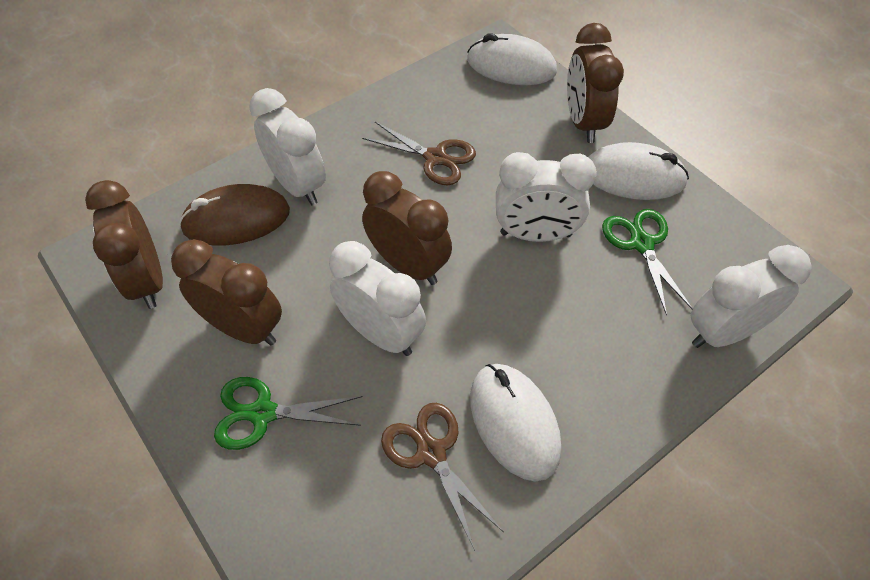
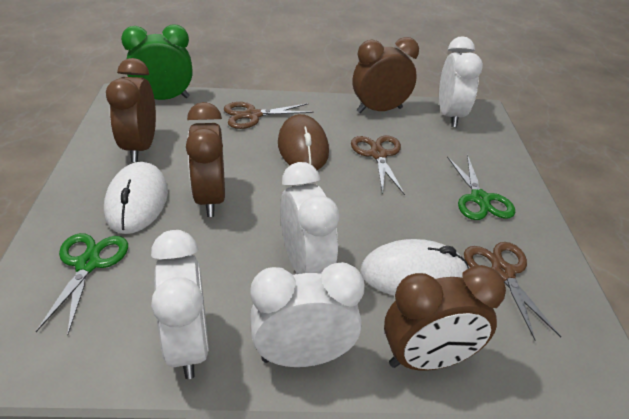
brown scissors: [362,122,476,185] [381,403,504,551] = 2 -> [224,102,314,129] [351,136,405,195] [464,242,561,340] = 3
green clock: none = 0 -> [121,24,192,100] = 1
white mouse: [467,33,557,85] [470,364,561,482] [588,142,689,200] = 3 -> [104,162,168,234] [360,239,469,296] = 2

